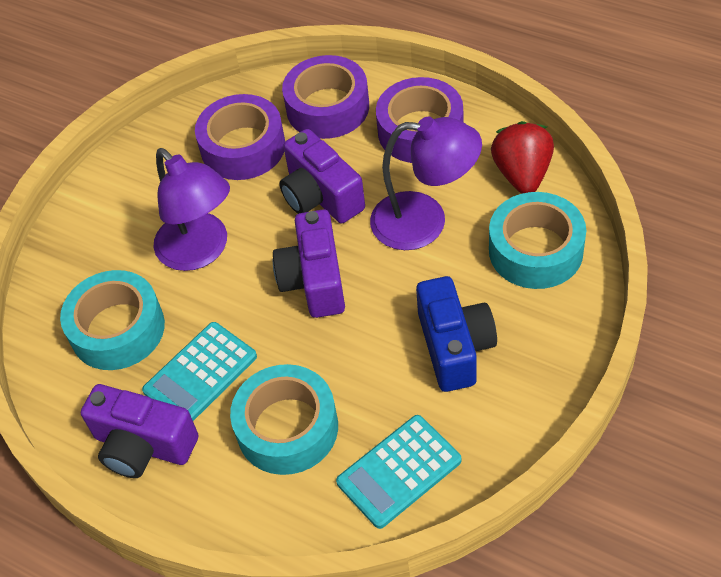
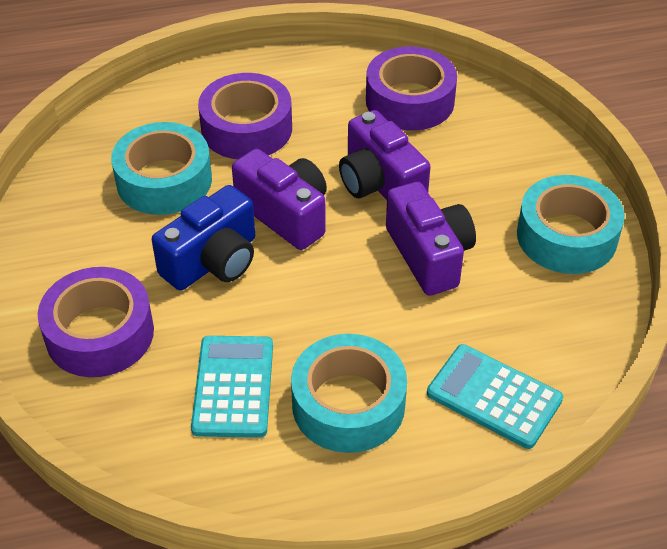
purple lamp: [154,148,230,271] [370,117,482,250] = 2 -> none = 0
red strawberry: [491,121,554,194] = 1 -> none = 0

